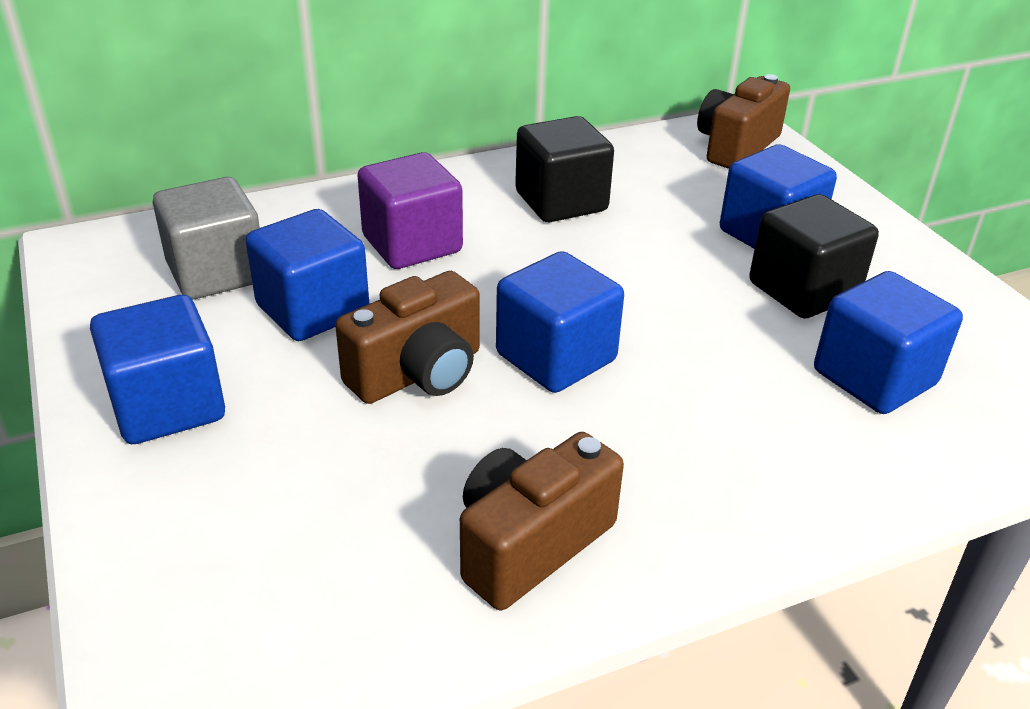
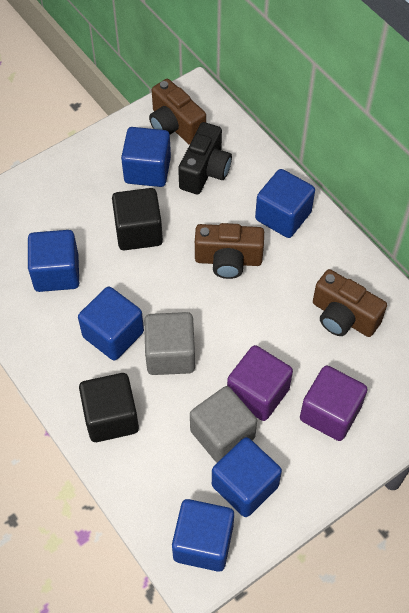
black camera: none = 0 -> [178,122,232,194] = 1
blue cube: [90,295,225,444] [245,209,369,341] [496,251,624,393] [720,144,837,249] [814,271,963,414] = 5 -> [28,230,79,292] [78,287,144,361] [121,127,171,187] [172,499,234,572] [212,437,282,517] [255,169,315,238] = 6
grey cube: [153,177,260,300] = 1 -> [144,312,195,375] [190,386,257,463] = 2
purple cube: [357,152,463,269] = 1 -> [227,345,293,421] [300,365,368,441] = 2

